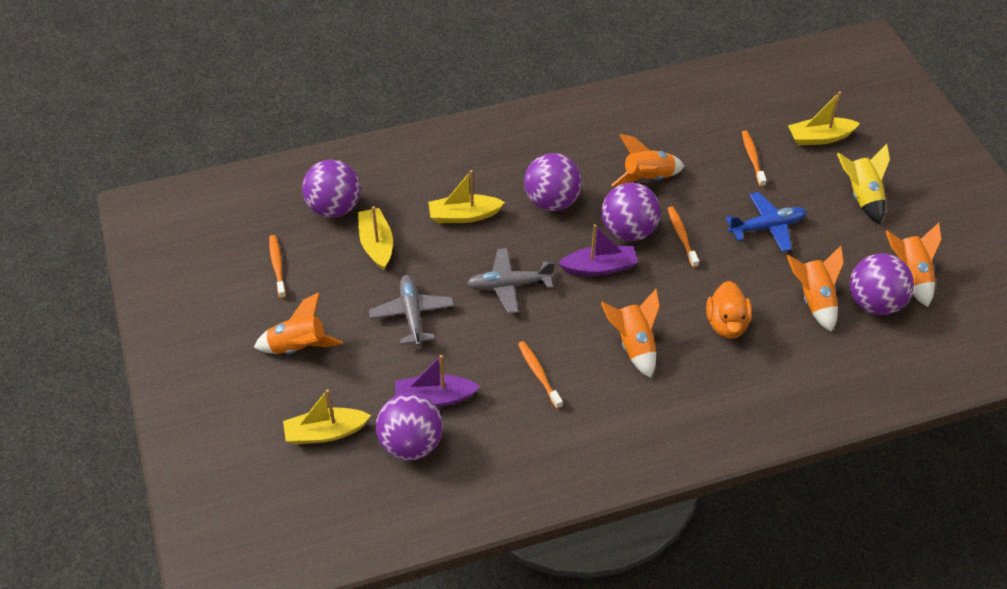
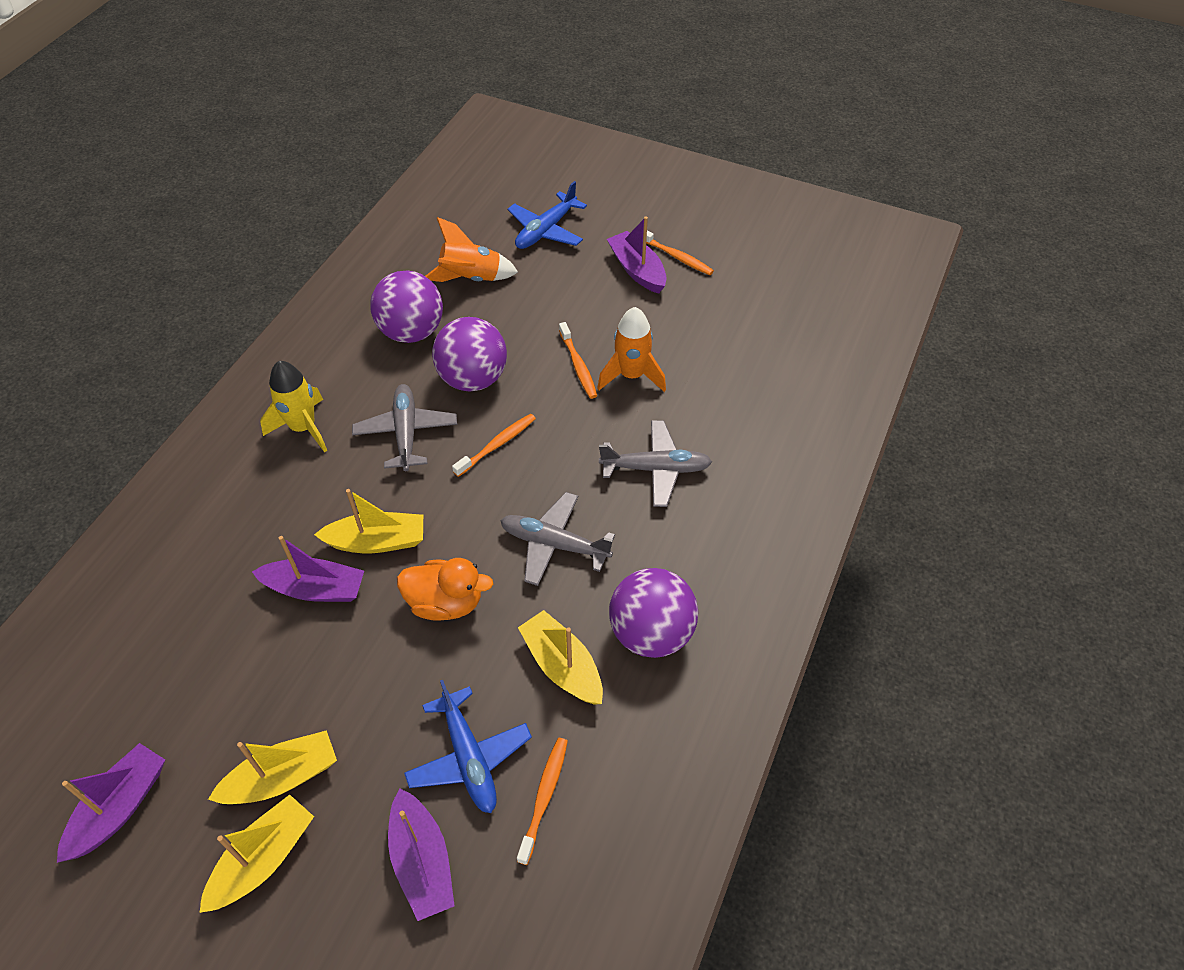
blue plane: [726,192,806,252] = 1 -> [404,680,532,813] [507,181,587,249] = 2
grey plane: [369,275,454,346] [467,248,555,314] = 2 -> [352,384,457,471] [500,492,615,586] [599,420,712,507] = 3
orange rocket: [254,292,343,354] [601,289,660,378] [611,134,684,187] [787,246,844,332] [885,223,942,307] = 5 -> [425,217,518,282] [597,307,666,392] = 2
purple ball: [302,160,361,218] [376,393,443,460] [524,153,582,211] [601,182,661,241] [850,253,914,315] = 5 -> [370,271,443,343] [432,317,507,392] [609,568,698,658] = 3
purple boat: [395,355,480,407] [558,224,638,276] = 2 -> [57,743,165,863] [252,536,364,602] [388,788,455,921] [607,216,667,293] = 4

